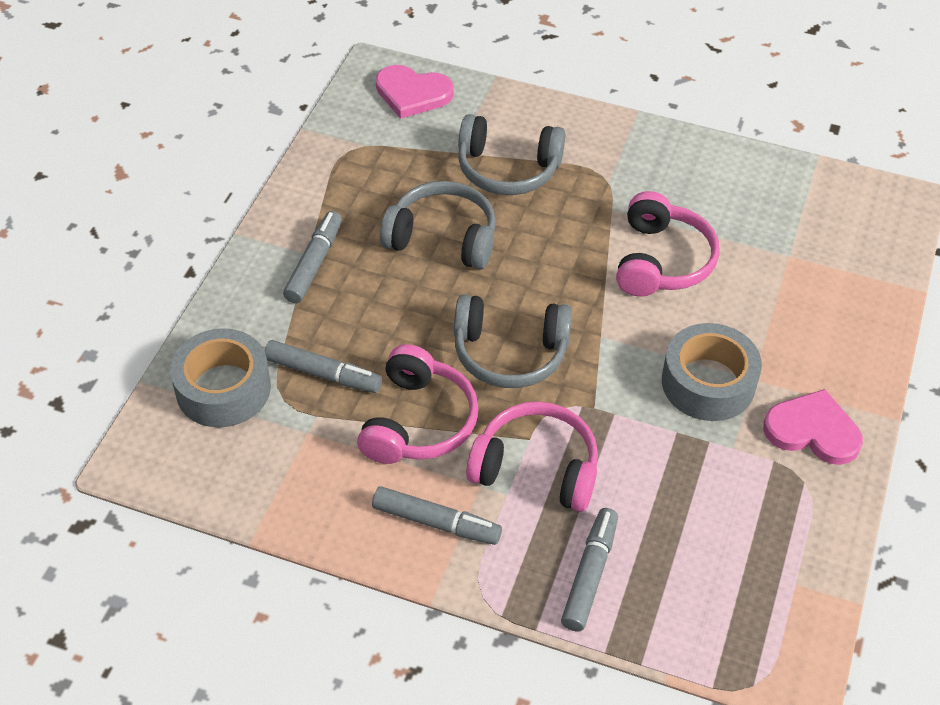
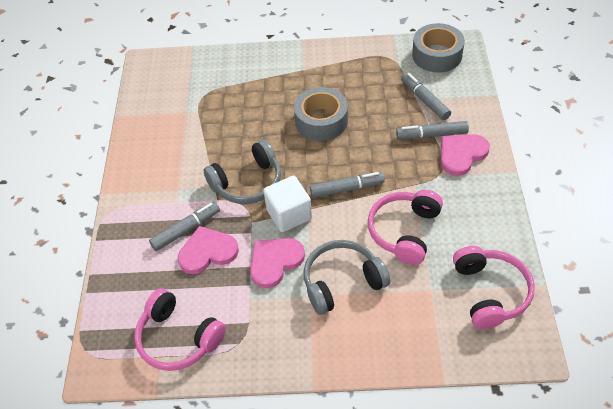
grey headphones: [380,181,496,270] [454,294,572,388] [458,114,565,195] = 3 -> [203,140,281,204] [304,240,390,315] = 2
pink heart: [376,65,454,119] [763,389,863,465] = 2 -> [178,226,239,274] [250,238,305,288] [441,134,490,176] = 3
white cube: none = 0 -> [263,176,312,232] = 1

